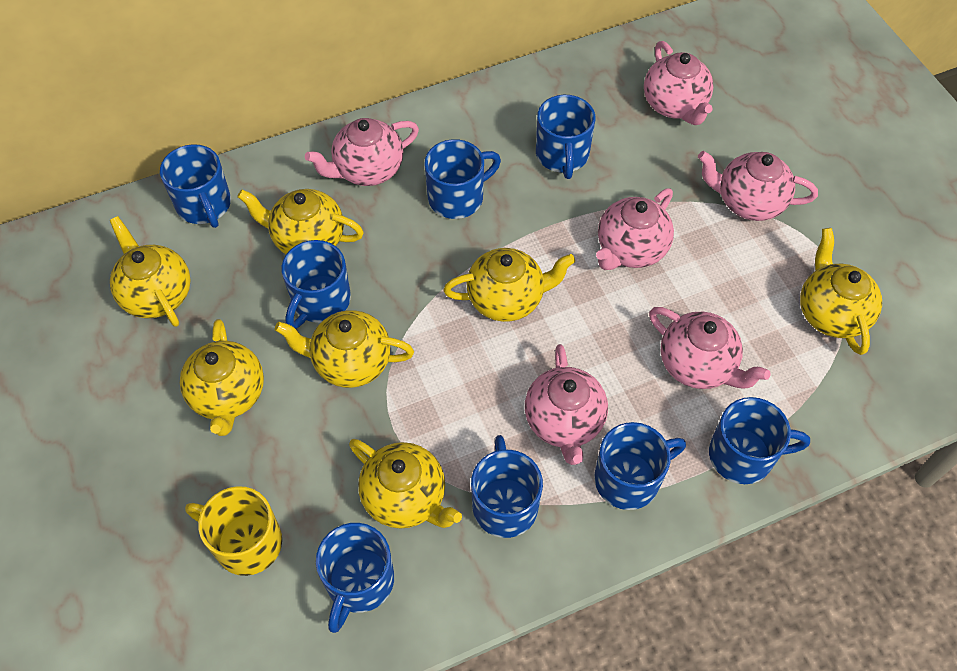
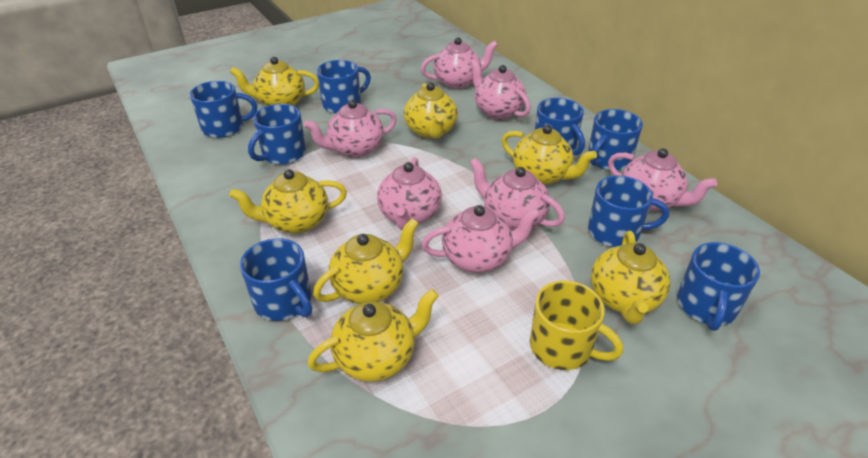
pink teapot: [305,118,419,186] [525,344,608,465] [596,188,674,270] [644,41,714,125] [649,307,771,389] [698,151,818,221] = 6 -> [304,100,397,158] [377,157,442,230] [421,37,498,89] [421,205,540,273] [469,158,565,231] [470,59,531,119] [608,148,717,211] = 7

